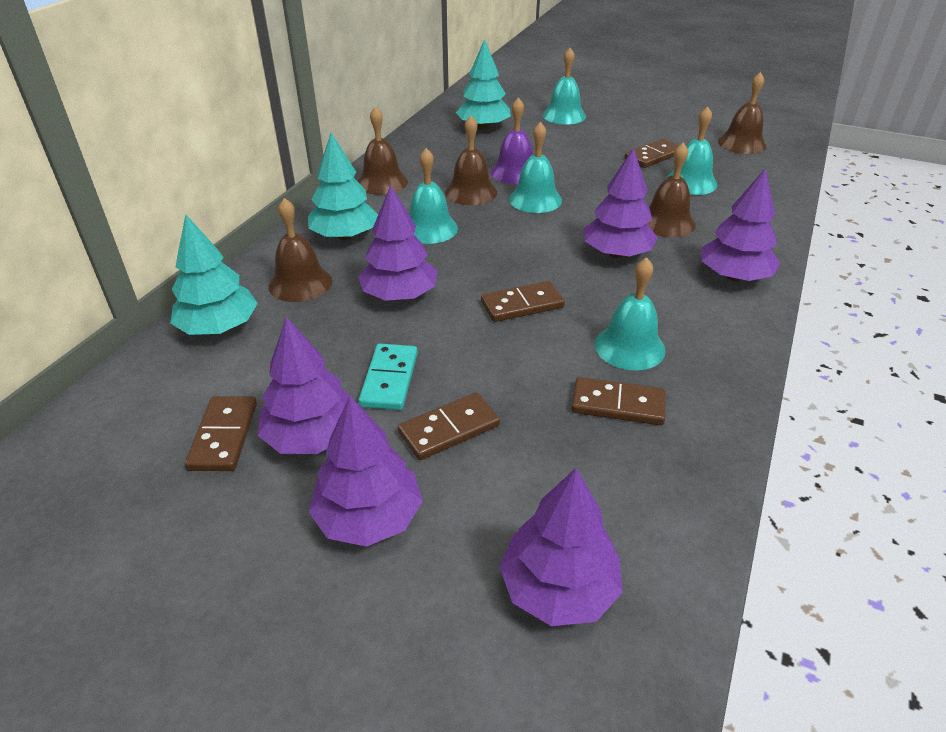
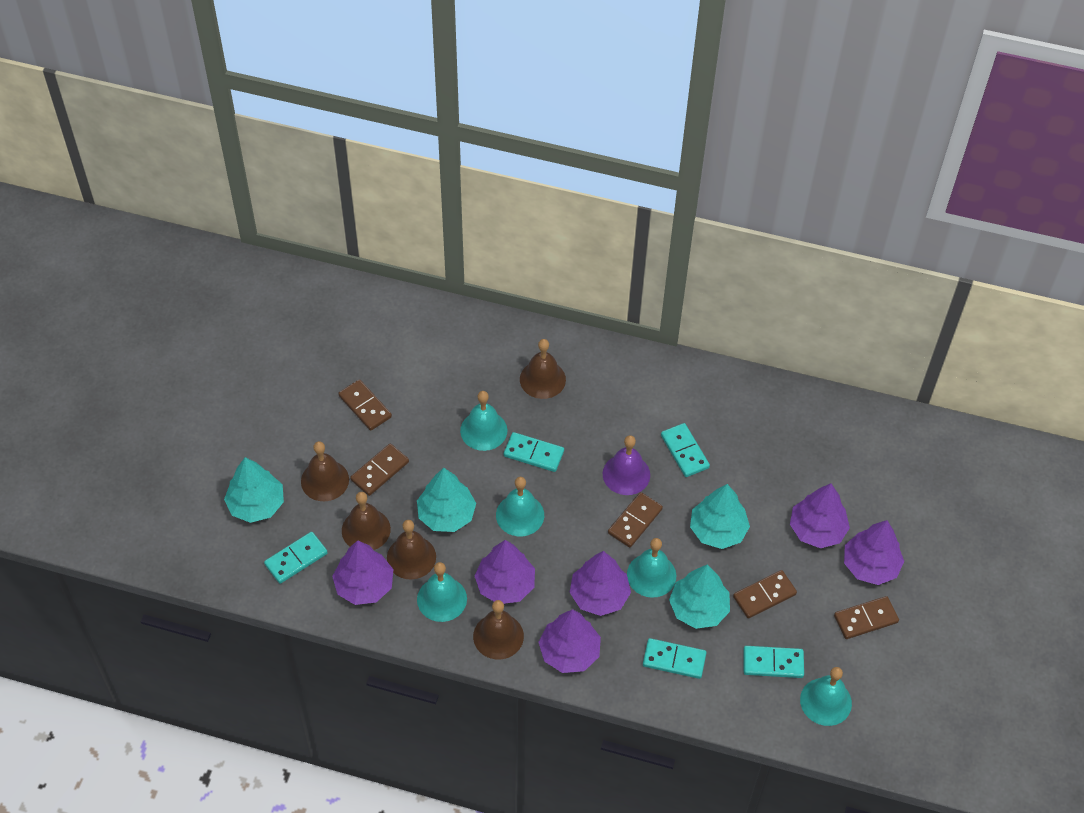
turquoise domino: [359,344,418,410] = 1 -> [264,532,328,584] [504,432,564,472] [643,638,706,679] [661,423,710,477] [743,646,804,678] = 5
turquoise tree: [170,214,258,335] [308,133,378,240] [456,39,511,130] = 3 -> [224,457,284,523] [417,468,476,532] [669,564,730,629] [690,484,750,549] = 4

